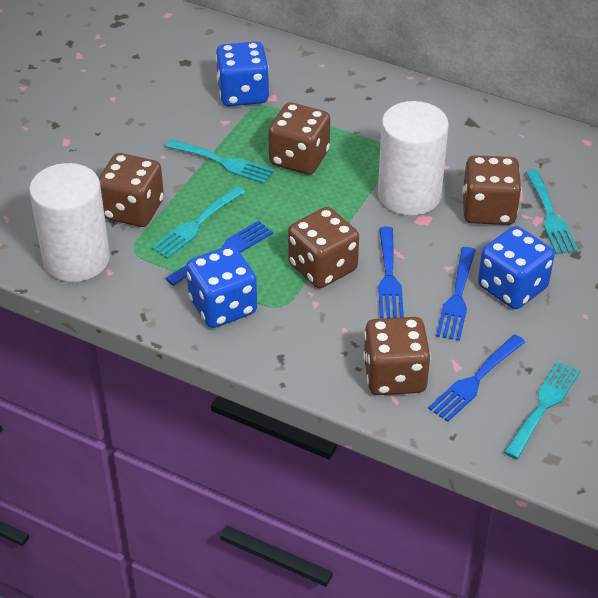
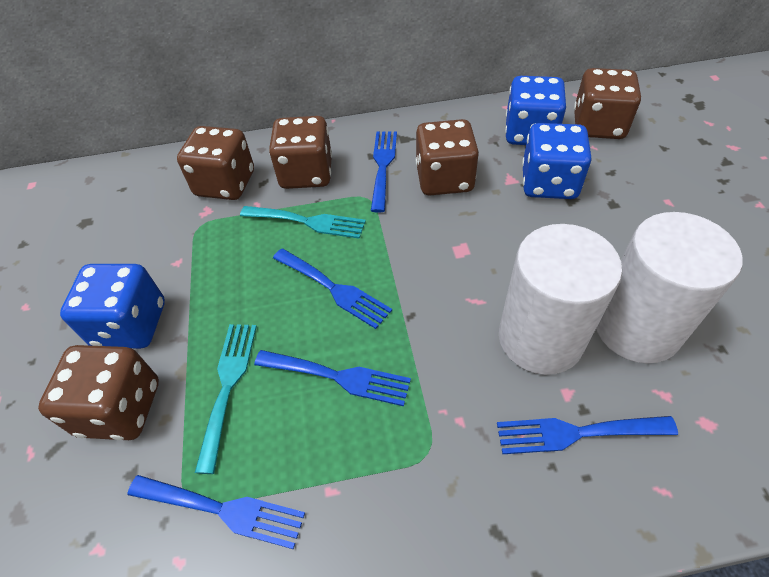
blue fork: [166,221,273,286] [378,227,404,318] [428,334,525,422] [436,247,476,341] = 4 -> [127,475,305,549] [254,350,411,406] [273,249,392,329] [371,132,397,213] [497,416,678,454] = 5
turquoise fork: [151,186,245,259] [165,139,274,184] [504,361,580,459] [526,170,578,254] = 4 -> [195,324,257,474] [240,206,366,239] = 2

